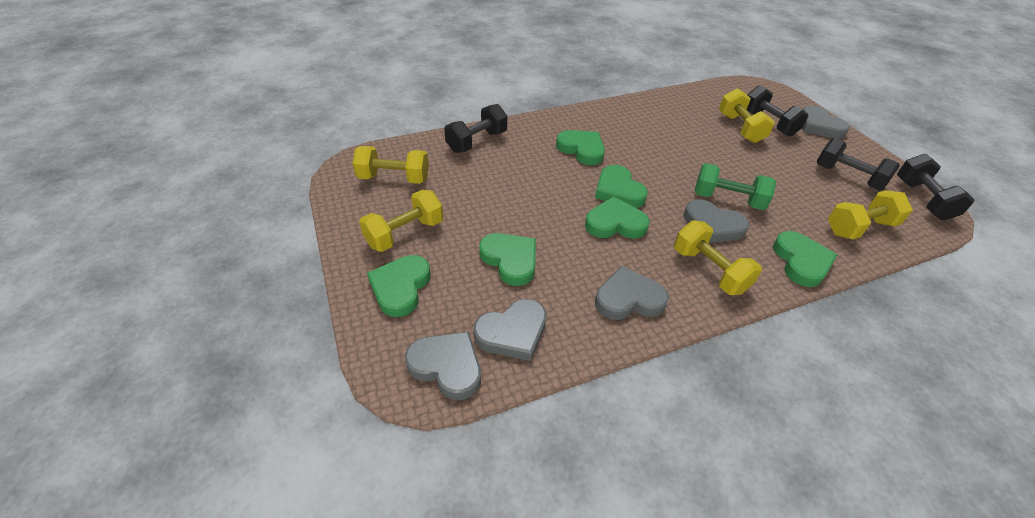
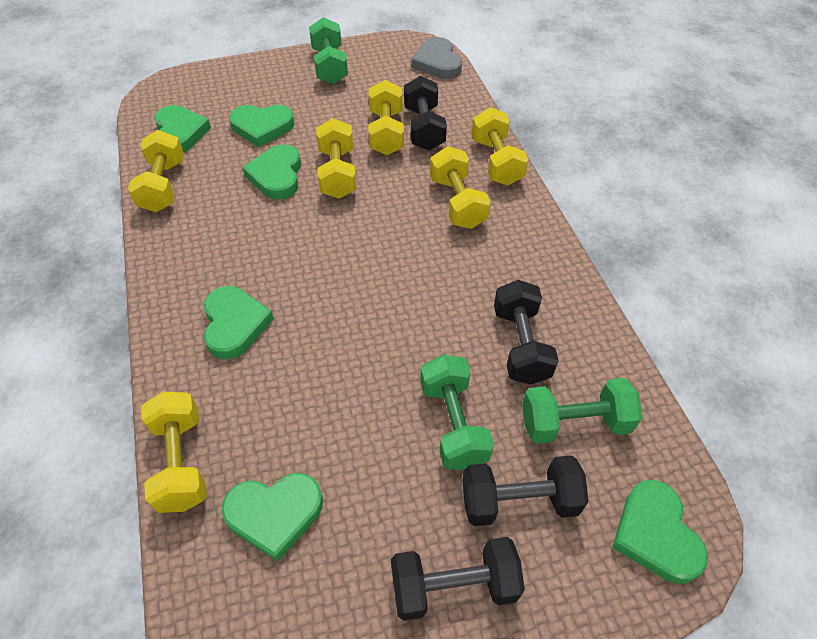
green dumbbell: [695,163,776,210] = 1 -> [309,17,348,84] [421,355,494,470] [522,378,642,444] = 3
grey heart: [405,332,481,400] [473,299,546,361] [595,266,669,320] [684,199,749,243] [802,105,850,139] = 5 -> [411,37,462,79] = 1
yellow dumbbell: [352,146,429,184] [359,190,443,252] [674,220,762,295] [719,88,775,143] [828,190,913,240] = 5 -> [128,130,184,212] [141,392,207,513] [316,118,357,199] [369,80,404,155] [430,146,491,229] [472,107,528,185] = 6

